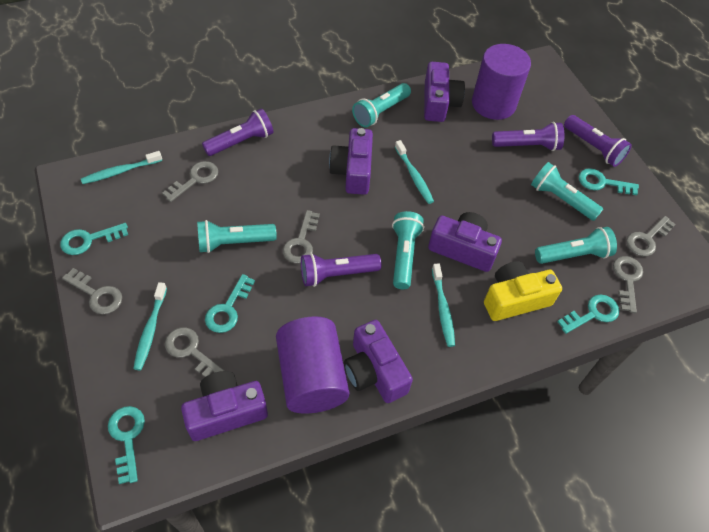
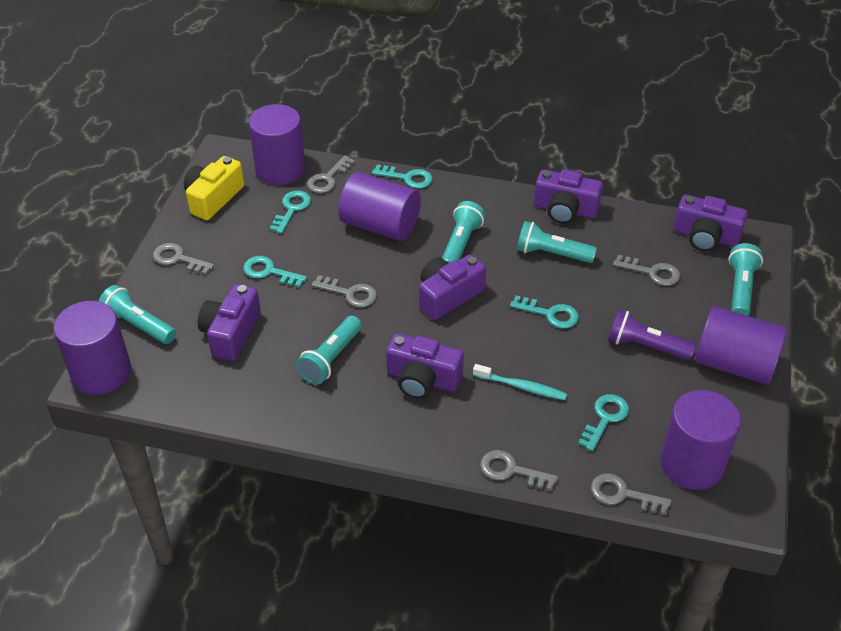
purple cylinder: [276,316,350,413] [472,44,531,120] = 2 -> [53,301,131,395] [249,104,305,185] [338,172,421,241] [660,390,741,490] [695,306,787,385] = 5
purple flashlight: [202,108,273,156] [301,253,381,287] [492,122,564,151] [564,115,632,167] = 4 -> [608,310,696,360] = 1
turquoise toothbrush: [81,151,162,184] [133,282,167,370] [395,140,434,204] [432,263,455,347] = 4 -> [473,364,567,400] = 1

